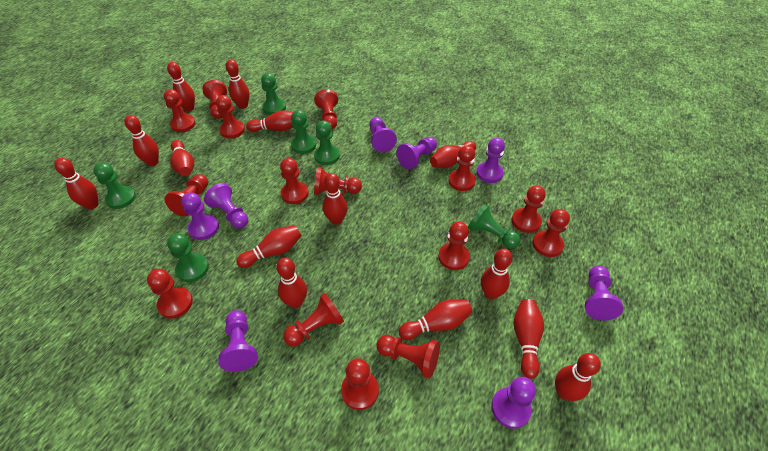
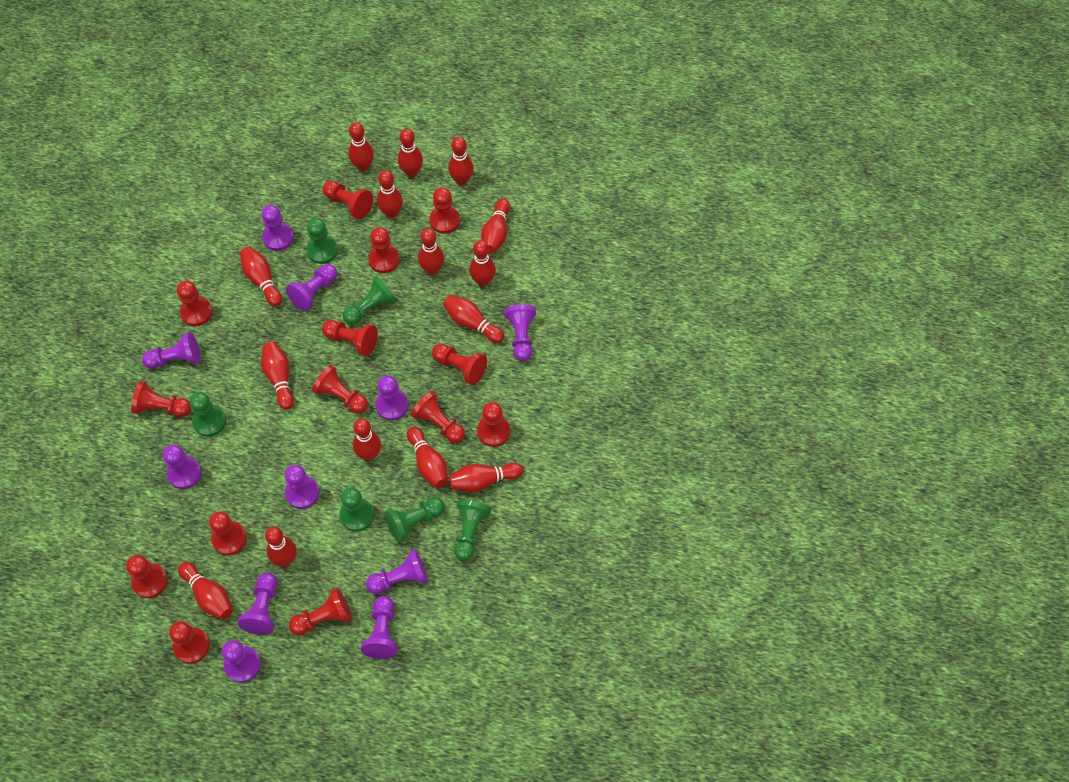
purple pawn: [181,192,219,240] [204,183,248,228] [219,310,258,372] [369,117,397,152] [396,137,437,169] [476,138,505,183] [492,377,536,429] [585,266,623,321] = 8 -> [142,332,201,369] [163,445,201,489] [222,640,261,683] [238,573,277,635] [261,205,294,251] [285,465,320,509] [286,264,337,311] [361,596,397,659] [366,549,428,594] [375,375,409,420] [504,304,536,361] = 11
red bowling pin: [54,158,98,209] [124,115,159,166] [167,62,195,111] [170,140,194,176] [226,59,250,109] [236,225,301,268] [246,110,293,132] [277,258,307,308] [323,173,348,225] [399,299,473,340] [430,141,476,168] [481,249,513,299] [513,299,544,379] [555,353,601,401] = 14 -> [178,562,233,620] [240,247,282,306] [261,342,294,410] [265,527,297,566] [348,122,374,171] [353,419,381,460] [377,170,403,218] [398,129,423,177] [407,426,448,488] [418,228,444,275] [443,295,504,343] [448,137,474,185] [449,463,523,492] [469,240,496,286] [481,198,510,254] = 15
red pawn: [147,269,193,319] [164,89,196,132] [165,174,208,217] [202,80,227,119] [216,95,245,138] [280,158,309,204] [283,293,344,346] [314,89,338,129] [314,167,362,195] [341,358,379,410] [376,335,440,378] [438,222,470,270] [448,145,476,191] [512,185,546,233] [532,209,570,257] = 15 -> [126,555,168,598] [131,381,191,417] [169,621,210,664] [177,280,213,326] [209,511,247,555] [289,588,352,636] [312,365,368,414] [322,320,378,356] [323,181,373,219] [368,227,400,273] [411,391,465,443] [429,187,460,234] [432,344,487,385] [477,402,510,447] = 14

